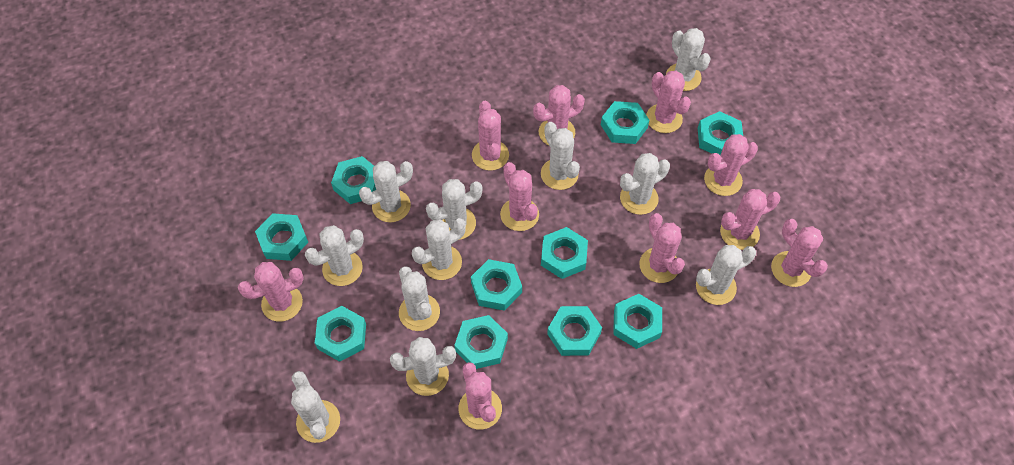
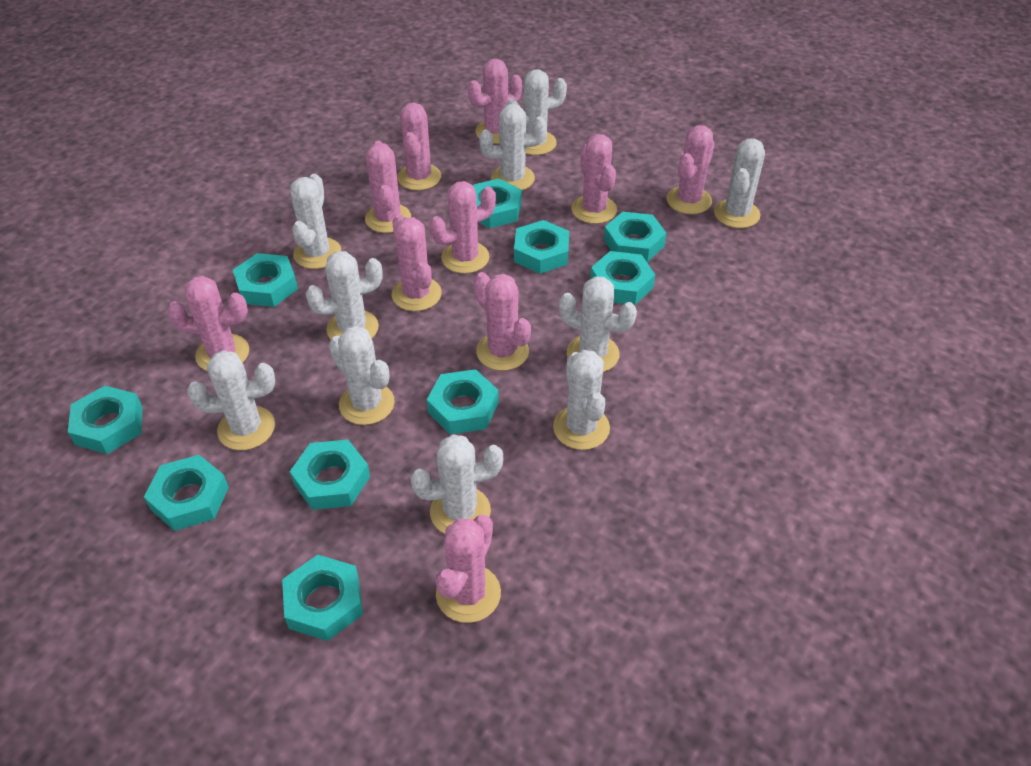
white cactus: [291,371,340,443] [305,225,364,286] [359,161,413,222] [390,337,456,396] [399,266,440,331] [412,218,466,280] [426,179,483,240] [541,122,580,190] [620,153,670,215] [666,28,711,91] [696,245,756,305] = 11 -> [187,350,275,450] [290,174,342,269] [306,251,383,339] [329,326,395,425] [410,434,503,534] [479,104,546,190] [506,69,567,155] [553,350,610,450] [559,276,637,372] [714,139,765,228] = 10

